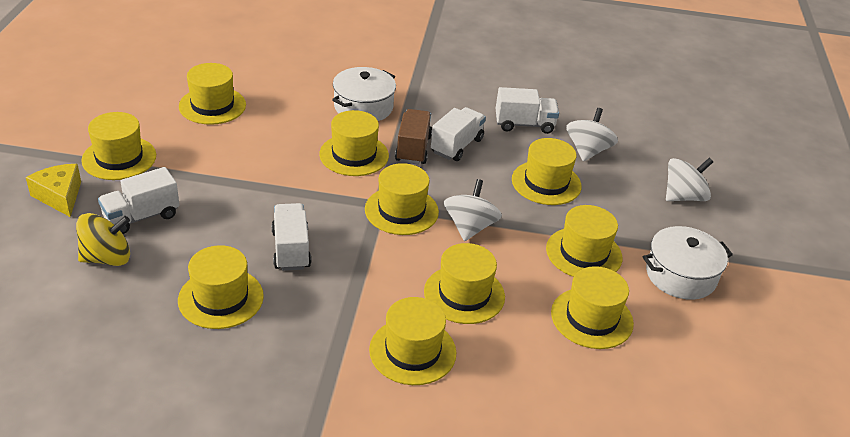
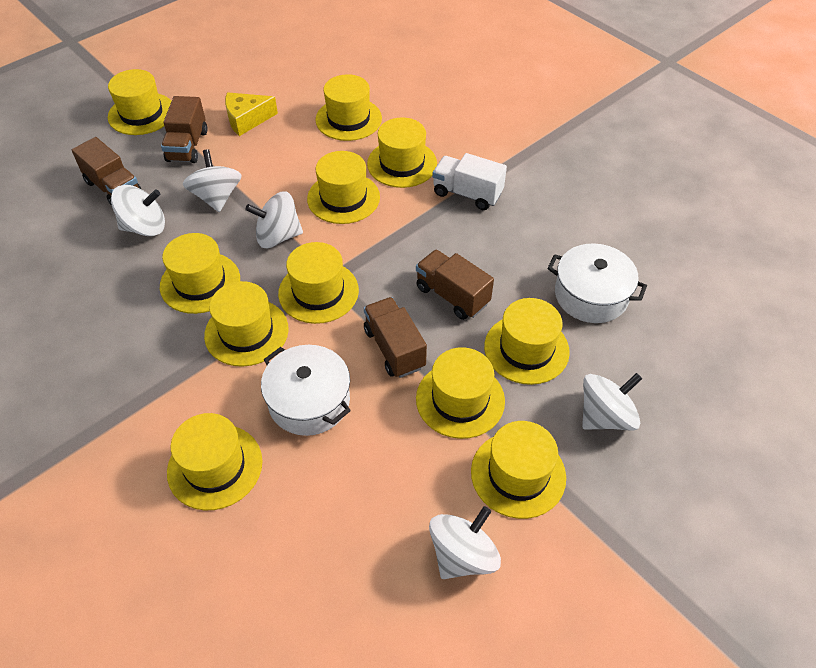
brown truck: [395,109,432,165] = 1 -> [72,137,141,206] [161,96,208,163] [364,297,427,378] [416,249,494,320] = 4
white spinning top: [444,179,502,241] [566,108,618,161] [666,158,713,201] = 3 -> [111,185,165,236] [183,149,242,212] [245,191,303,248] [429,506,501,579] [582,373,642,430] = 5
white truck: [98,167,180,234] [271,203,311,271] [431,107,486,161] [496,87,559,134] = 4 -> [432,153,507,210] = 1
yellow hat: [81,112,156,180] [178,245,264,329] [179,63,246,125] [319,110,389,176] [365,163,439,235] [369,297,456,385] [424,243,505,324] [512,138,582,205] [546,205,622,277] [551,266,634,349] = 10 -> [108,69,172,135] [160,233,240,314] [167,413,262,510] [204,281,289,367] [278,242,359,324] [307,151,380,224] [315,74,382,141] [367,117,437,188] [416,347,505,439] [471,421,566,519] [484,298,570,385] = 11
yellow spinning top: [76,213,130,266] = 1 -> none = 0

